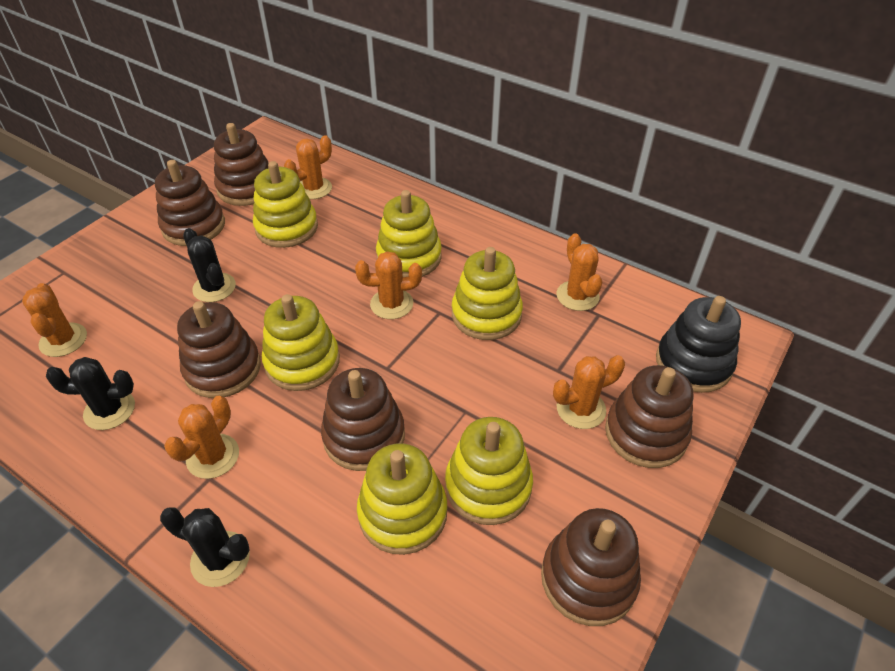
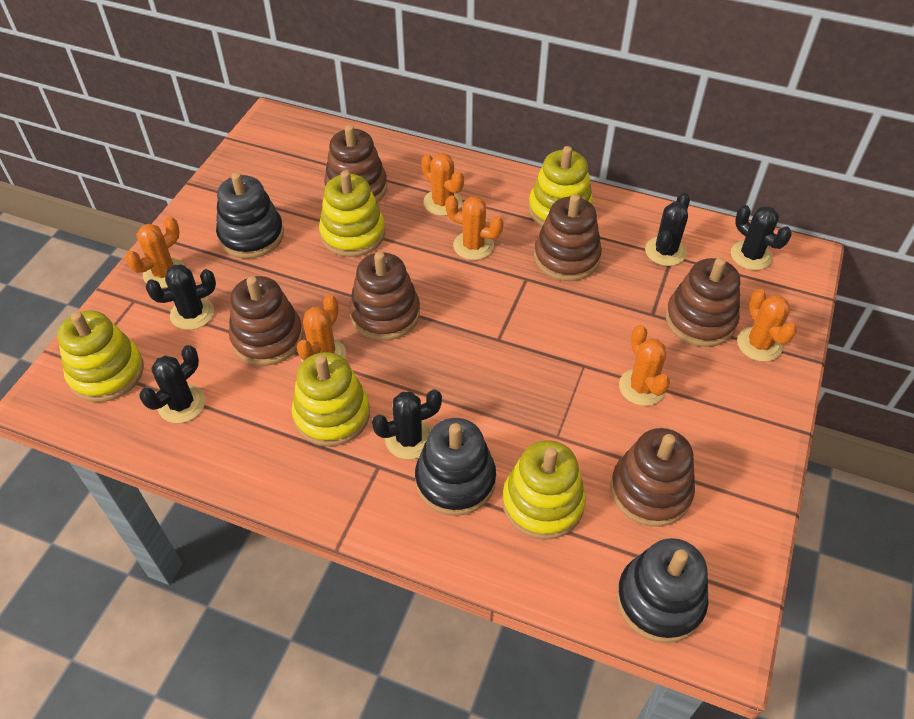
black cactus: [46,357,135,430] [160,507,250,587] [183,228,236,302] = 3 -> [139,345,205,423] [145,264,216,330] [372,389,442,459] [645,193,690,266] [731,205,792,270] = 5
black stacking toy: [656,296,741,393] = 1 -> [216,172,284,259] [415,418,496,516] [616,538,708,643] = 3
yellow stacking toy: [253,161,318,248] [262,294,340,391] [357,443,447,555] [376,190,442,277] [445,417,533,525] [452,247,523,340] = 6 -> [57,311,144,402] [292,352,370,447] [319,171,385,257] [502,440,586,540] [529,146,593,226] = 5

